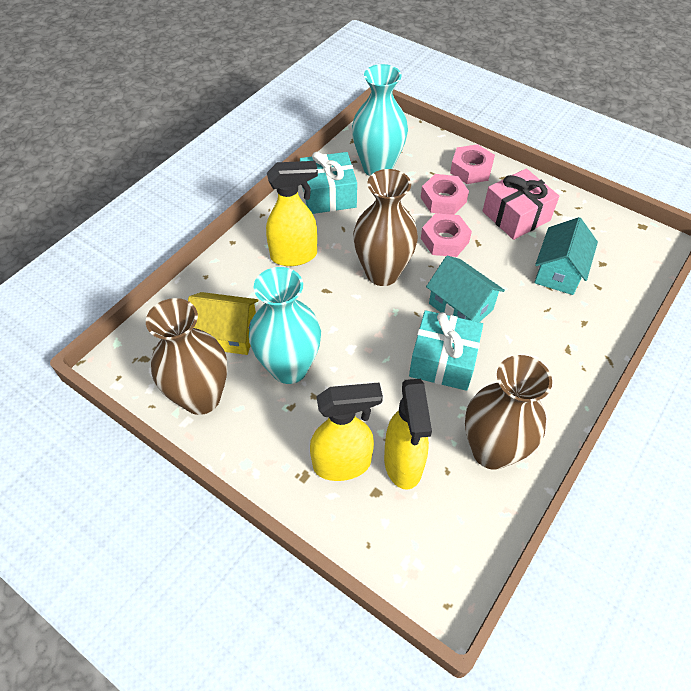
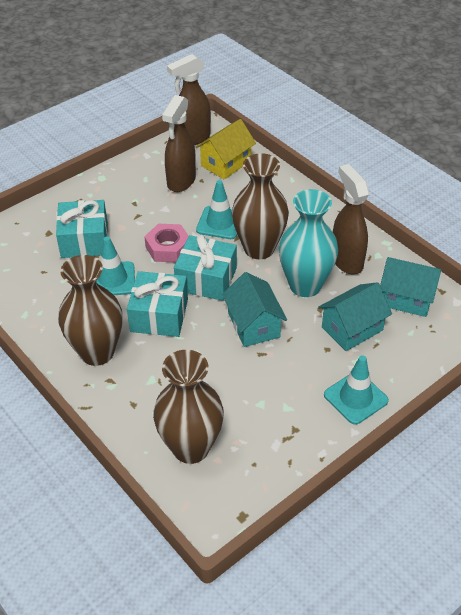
brown spray bottle: none = 0 -> [162,95,196,192] [167,54,211,145] [333,164,369,274] = 3
pink gift: [483,168,559,240] = 1 -> none = 0
pink nut: [421,174,469,215] [421,213,472,257] [450,144,495,184] = 3 -> [144,224,189,262] = 1
turquoise gift: [300,152,357,214] [409,310,483,391] = 2 -> [56,200,108,258] [127,271,188,337] [174,235,237,301] = 3
turquoise house: [426,256,505,322] [534,217,598,295] = 2 -> [222,272,287,347] [318,282,392,351] [380,257,441,317] = 3
turquoise traffic cone: none = 0 -> [96,236,135,295] [196,180,237,239] [324,355,389,425] = 3
turquoise vase: [249,267,321,384] [352,64,408,176] = 2 -> [279,189,338,297] = 1
yellow spray bottle: [266,161,318,266] [310,382,383,481] [384,379,432,490] = 3 -> none = 0

